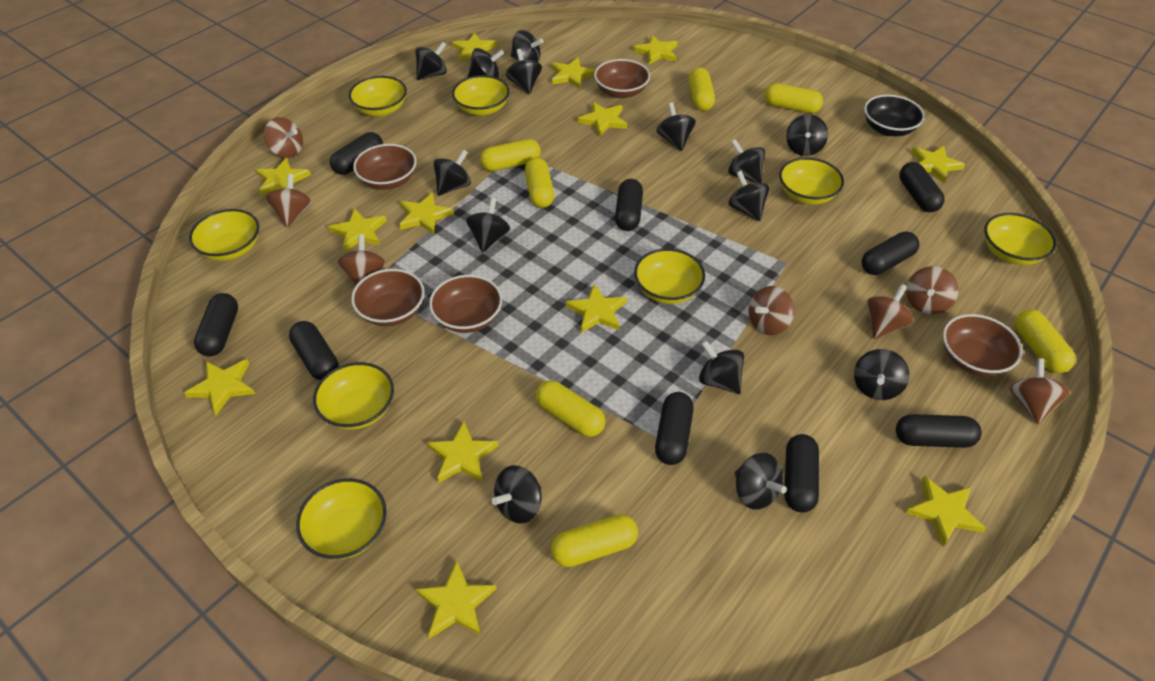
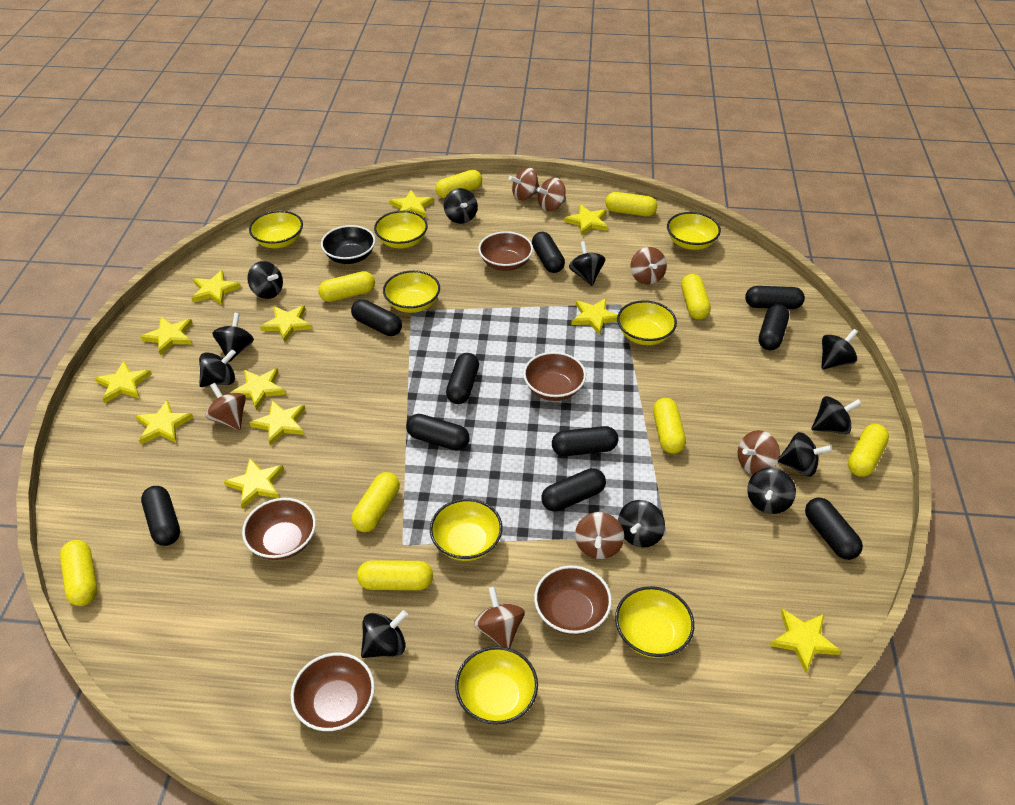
black capsule: [194,293,238,357] [289,321,339,380] [330,132,383,175] [615,179,643,231] [655,392,694,465] [785,434,819,513] [862,231,919,275] [896,414,982,448] [899,162,945,212] = 9 -> [141,486,180,546] [351,299,402,336] [406,414,470,451] [446,353,479,404] [532,232,565,273] [541,468,606,512] [552,426,618,456] [745,286,805,309] [759,304,789,350] [805,498,863,560] = 10
black spinning top: [416,42,447,80] [433,150,471,196] [466,198,510,253] [468,48,504,78] [492,465,541,524] [506,49,542,94] [511,30,543,62] [656,102,696,151] [699,340,744,394] [728,139,765,183] [728,171,770,221] [735,453,787,509] [786,114,828,156] [854,349,909,400] = 14 -> [199,349,236,387] [212,313,254,362] [247,261,283,299] [361,610,408,658] [444,188,478,224] [569,241,605,286] [618,500,665,548] [747,468,796,514] [778,432,832,477] [811,396,862,434] [821,329,858,369] = 11
yellow capsule: [480,139,541,171] [525,158,554,208] [536,380,606,437] [551,514,638,567] [688,67,715,111] [765,83,823,113] [1015,309,1075,373] = 7 -> [60,540,97,606] [318,271,375,302] [351,472,400,532] [357,560,433,590] [435,170,482,198] [605,192,657,216] [653,398,686,454] [681,274,711,320] [848,424,889,477] = 9
yellow star: [184,359,255,415] [256,158,311,195] [328,208,387,252] [399,192,454,235] [415,561,497,639] [427,421,498,483] [451,33,497,62] [551,58,595,89] [565,284,627,333] [577,102,627,136] [633,35,678,65] [905,476,986,546] [911,146,965,183] = 13 -> [95,361,152,403] [135,400,193,444] [140,317,192,356] [191,270,241,305] [223,458,284,509] [230,368,286,410] [250,401,305,446] [260,305,312,343] [389,190,434,217] [564,205,608,236] [571,298,618,335] [770,609,841,672] = 12

